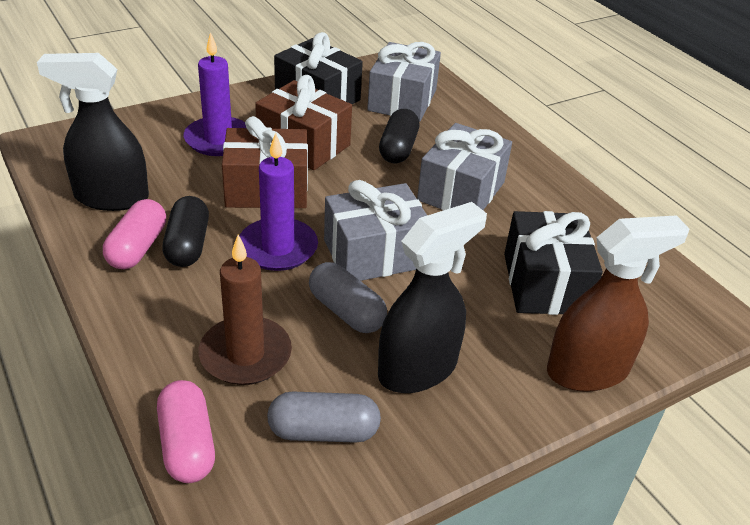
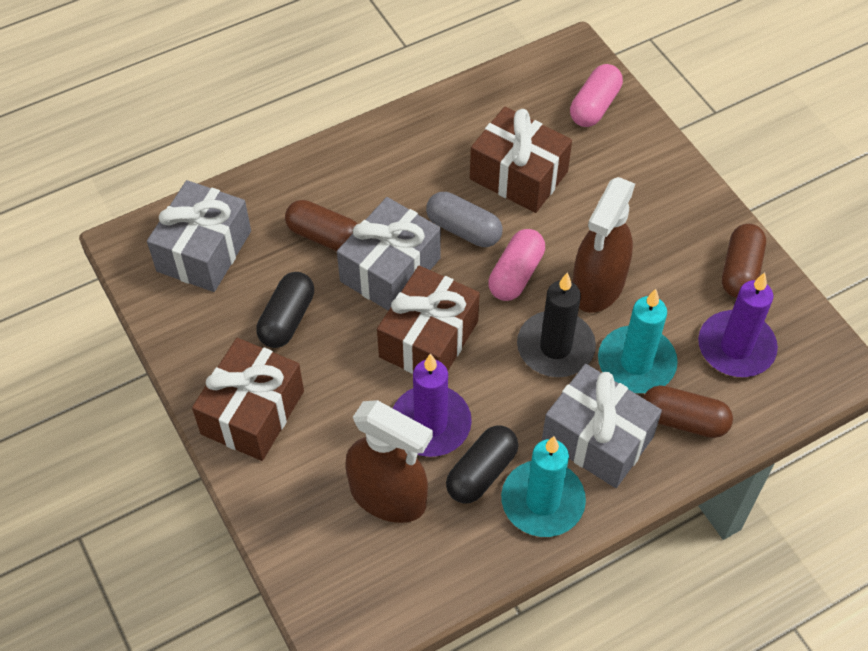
black candle: none = 0 -> [517,273,596,377] = 1
black gift: [274,32,363,104] [504,211,603,315] = 2 -> none = 0
black spray bottle: [37,53,149,211] [378,202,487,393] = 2 -> none = 0
brown candle: [198,235,292,385] = 1 -> none = 0
brown capsule: none = 0 -> [285,200,357,251] [643,385,733,438] [722,224,766,298] = 3
brown gift: [222,116,308,208] [255,75,352,170] = 2 -> [192,338,304,461] [377,266,480,374] [470,107,572,213] = 3
brown spray bottle: [547,215,690,391] = 1 -> [345,400,433,523] [572,177,635,313] = 2
grey capsule: [267,392,381,443] [309,262,387,333] = 2 -> [426,192,503,247] = 1
turquoise candle: none = 0 -> [501,436,586,537] [598,289,678,393] = 2

